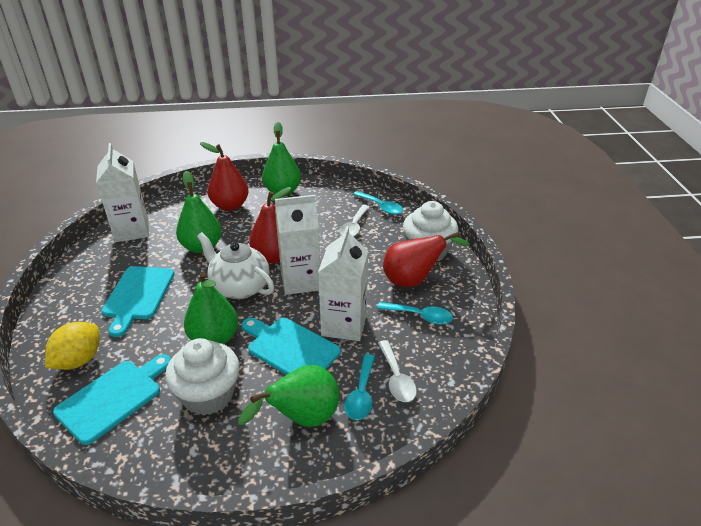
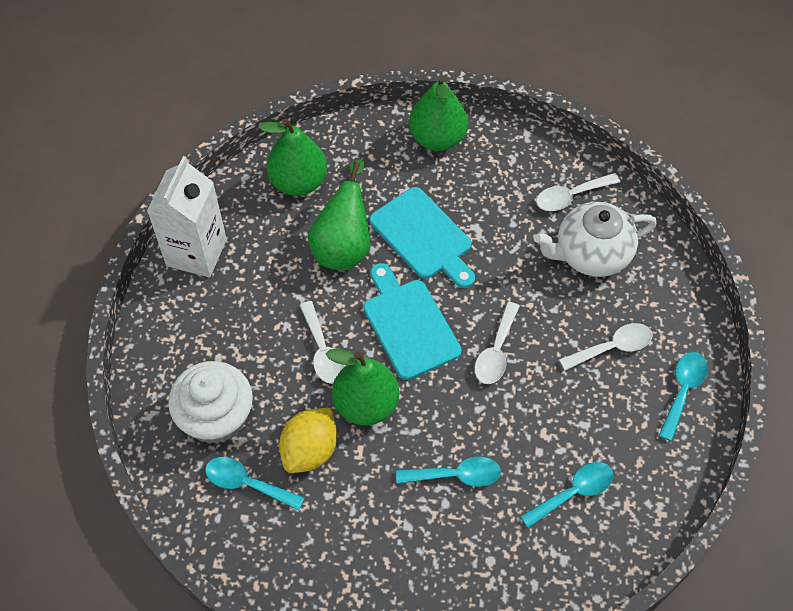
red pear: [200,142,249,211] [249,187,291,263] [383,232,470,287] = 3 -> none = 0
turquoise cutting board: [53,354,171,445] [101,266,174,337] [242,318,341,375] = 3 -> [363,263,461,380] [369,187,475,288] = 2
turquoise spoon: [344,354,375,420] [353,191,403,215] [377,302,453,324] = 3 -> [205,457,304,511] [396,456,501,487] [520,462,613,528] [659,352,708,441] = 4
white carton: [96,143,149,242] [275,195,320,295] [318,226,368,341] = 3 -> [147,156,227,277] = 1
white cupcake: [165,338,239,416] [403,201,458,261] = 2 -> [168,361,253,444] = 1
white spoon: [339,205,370,237] [378,340,417,402] = 2 -> [300,301,345,384] [475,302,520,384] [536,173,620,211] [559,323,653,371] = 4

